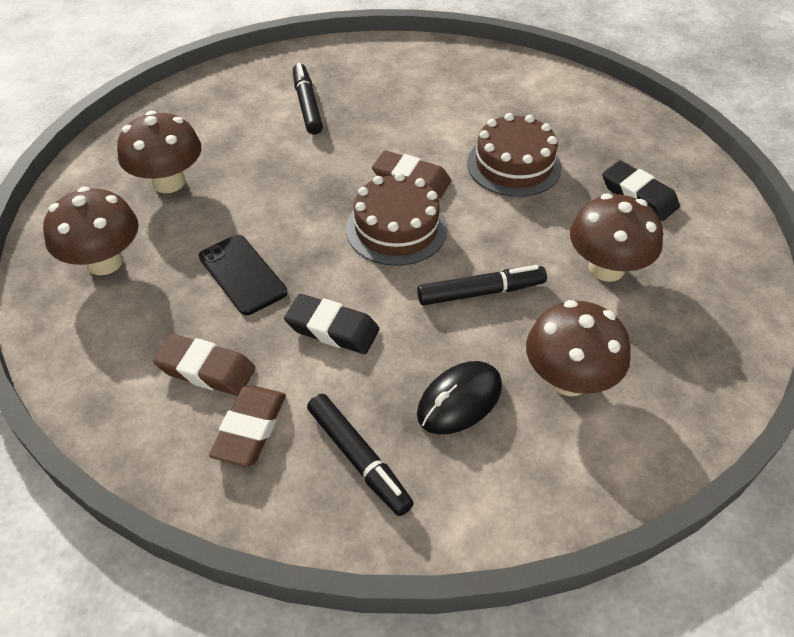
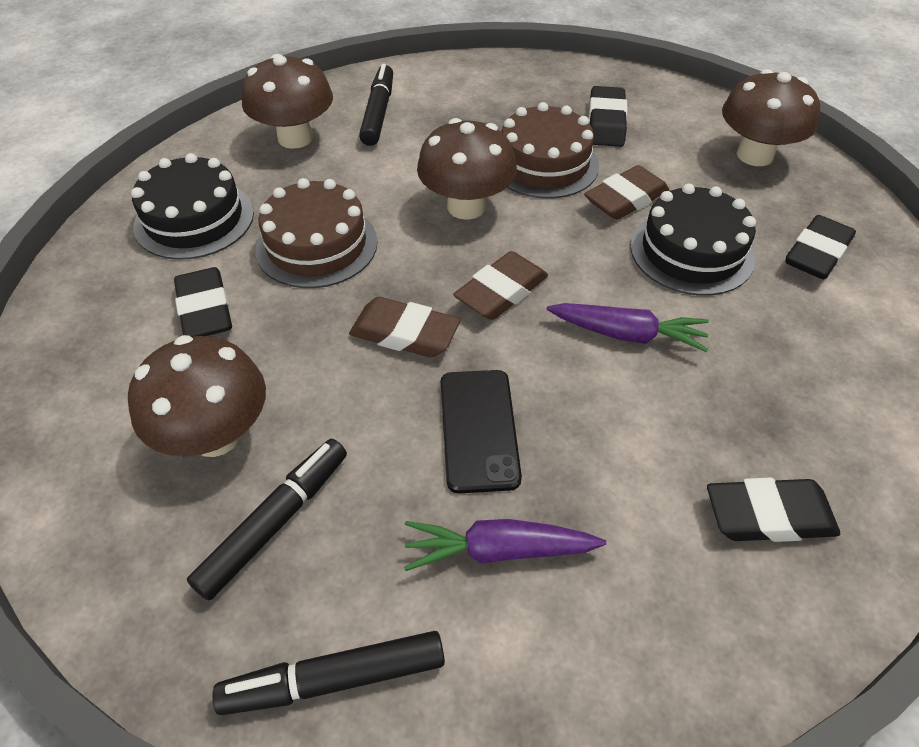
black cake: none = 0 -> [131,153,254,260] [630,184,756,296] = 2
black eraser: [284,294,379,354] [602,160,680,221] = 2 -> [174,267,232,337] [588,86,628,147] [707,478,840,542] [785,215,856,279] = 4
black mouse: [417,361,502,434] = 1 -> none = 0
purple carrot: none = 0 -> [404,519,606,571] [546,303,709,352] = 2

